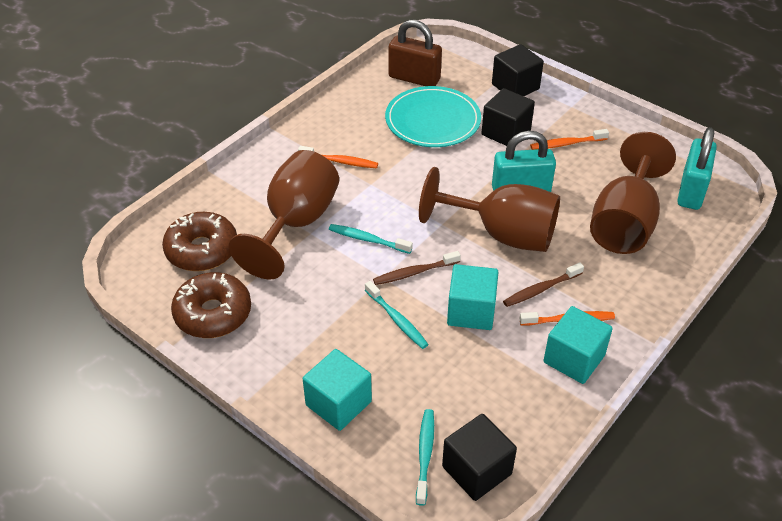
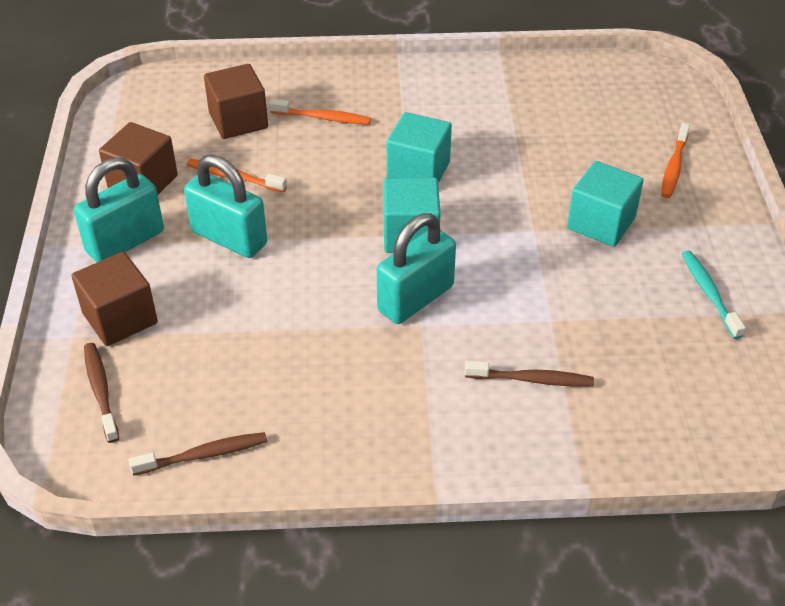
black cube: [442,414,517,501] [482,88,535,146] [492,44,544,96] = 3 -> none = 0
brown cube: none = 0 -> [72,252,158,346] [99,122,178,195] [204,64,268,139] = 3
brown donut: [162,212,237,271] [171,272,251,338] = 2 -> none = 0
brown goblet: [229,150,339,279] [419,167,560,252] [590,132,676,254] = 3 -> none = 0
brown padlock: [388,20,442,86] = 1 -> none = 0
brown toothbrush: [373,251,461,285] [503,262,584,307] = 2 -> [84,343,119,443] [129,432,267,475] [465,361,594,387] = 3
turquoise padlock: [492,131,556,192] [677,127,717,210] = 2 -> [74,157,164,263] [184,155,267,258] [377,213,456,324] = 3
turquoise plate: [385,86,481,147] = 1 -> none = 0
turquoise toothbrush: [329,224,413,254] [365,281,429,349] [416,409,434,506] = 3 -> [682,250,745,339] = 1

